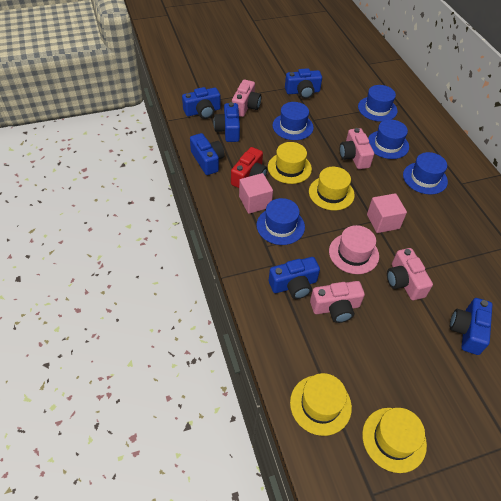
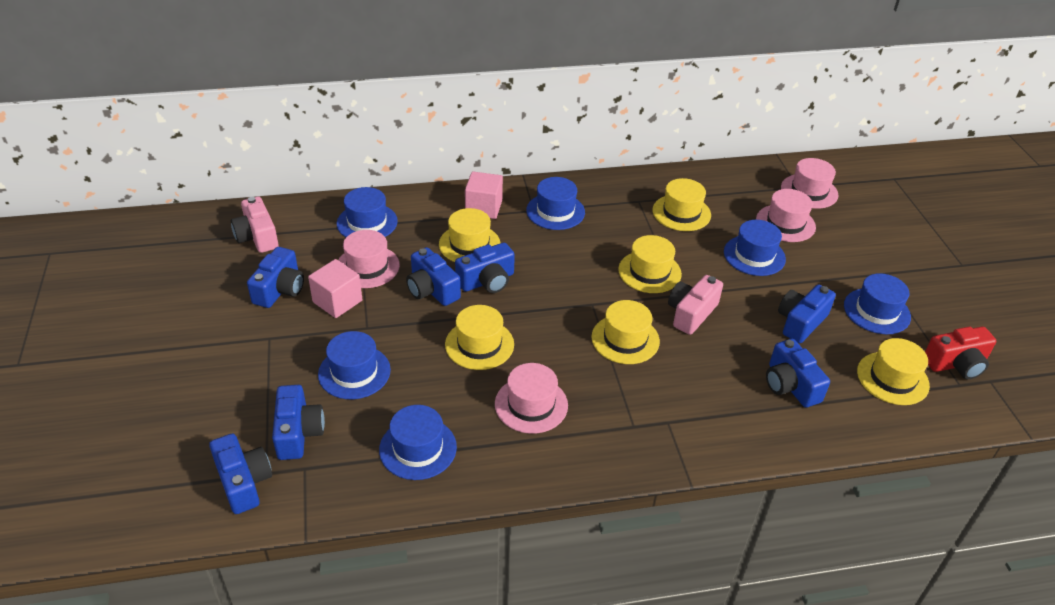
blue camera: [182,87,221,119] [190,133,225,175] [213,102,240,142] [269,257,320,299] [285,68,322,99] [450,298,493,355] = 6 -> [209,433,272,514] [247,247,304,308] [272,385,325,460] [406,247,461,306] [455,242,515,293] [766,339,830,408] [778,284,836,343] = 7
blue hat: [257,198,305,245] [273,102,314,140] [358,85,398,122] [368,119,409,159] [403,152,448,195] = 5 -> [318,331,391,399] [337,187,398,237] [379,405,457,480] [526,177,585,230] [724,220,786,276] [844,273,911,334] = 6
pink camera: [232,80,261,117] [310,281,365,323] [339,128,374,169] [387,248,433,300] = 4 -> [231,197,278,253] [668,275,723,335] = 2
pink hat: [329,225,379,274] = 1 -> [338,230,400,288] [495,363,568,434] [756,189,816,242] [781,158,839,209] = 4
yellow hat: [268,142,312,184] [290,373,352,436] [309,167,355,210] [362,408,427,473] = 4 -> [439,208,501,262] [445,305,514,370] [591,300,660,364] [618,235,682,293] [653,178,711,231] [857,338,930,405] = 6

